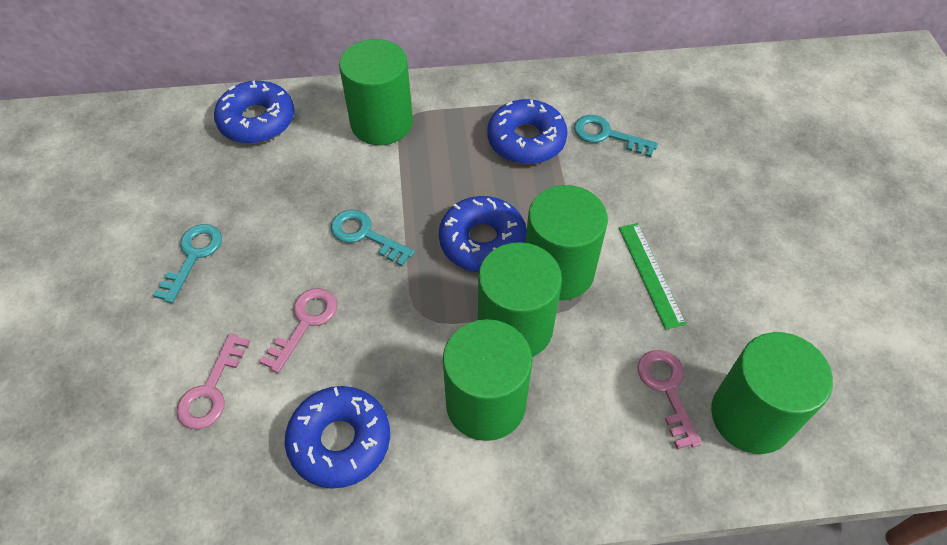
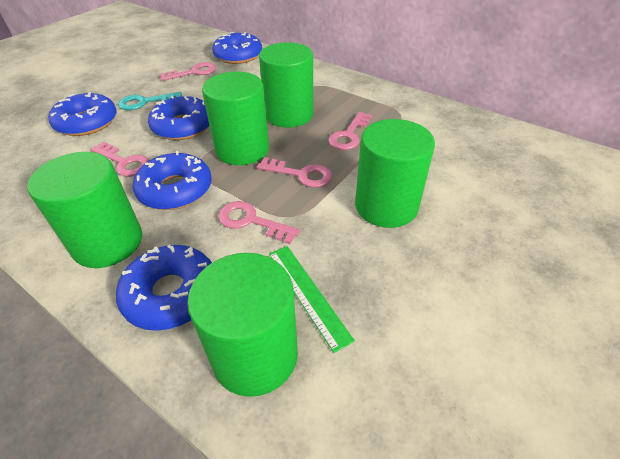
blue donut: [214,80,295,144] [285,386,390,489] [439,196,527,272] [487,99,568,164] = 4 -> [48,92,117,136] [116,244,212,331] [133,151,212,210] [148,96,210,140] [212,32,262,64] = 5
pink key: [176,333,250,429] [259,288,338,373] [638,350,701,449] = 3 -> [91,142,150,177] [160,62,216,81] [218,201,300,244] [257,157,332,188] [328,112,372,150] = 5
turquoise key: [153,224,222,303] [331,209,415,266] [574,115,658,157] = 3 -> [118,92,182,110] = 1

